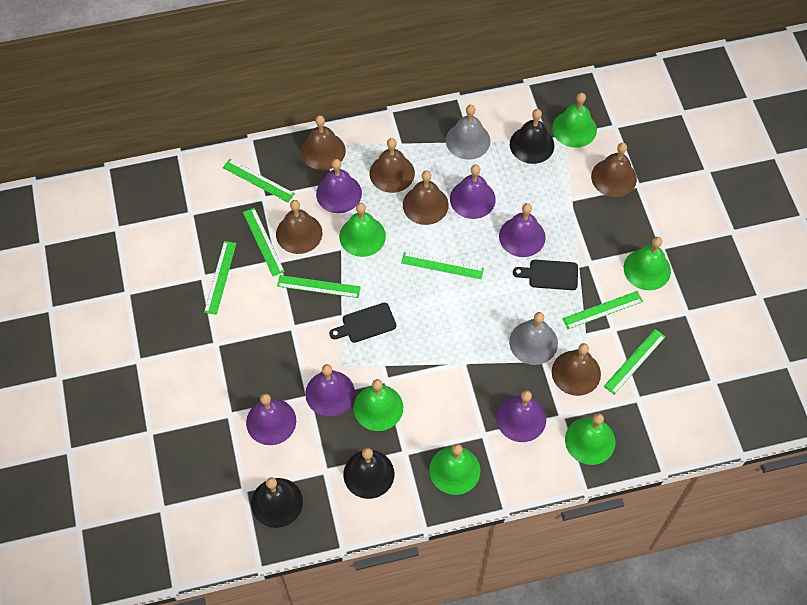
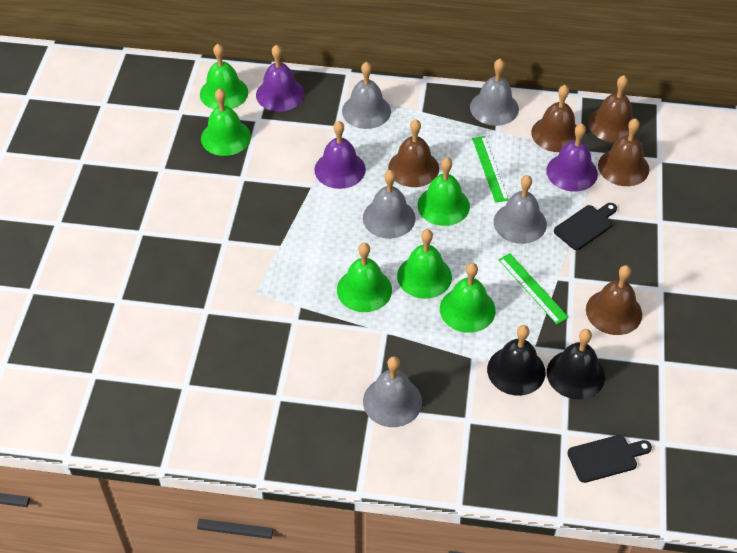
black bell: [251,477,303,528] [343,448,394,499] [510,109,554,164] = 3 -> [487,325,545,396] [547,329,605,399] = 2
brown bell: [276,200,322,254] [301,115,346,170] [370,138,415,193] [403,171,449,225] [552,343,601,396] [591,143,637,197] = 6 -> [388,119,439,187] [531,85,577,152] [586,265,642,335] [588,75,637,142] [598,118,649,186] = 5
green ruler: [204,241,237,315] [223,159,295,202] [243,208,285,276] [277,275,361,298] [401,252,484,279] [562,291,643,329] [604,329,666,394] = 7 -> [472,136,509,203] [498,253,569,324] = 2
grey bell: [446,105,491,160] [509,312,558,365] = 2 -> [342,62,391,129] [363,170,416,239] [363,356,422,427] [470,59,519,126] [494,175,547,244] = 5
purple bell: [246,393,296,445] [305,364,355,416] [316,159,362,213] [450,165,496,219] [496,390,546,442] [499,203,546,257] = 6 -> [256,45,304,112] [314,121,366,189] [546,123,598,192] = 3

